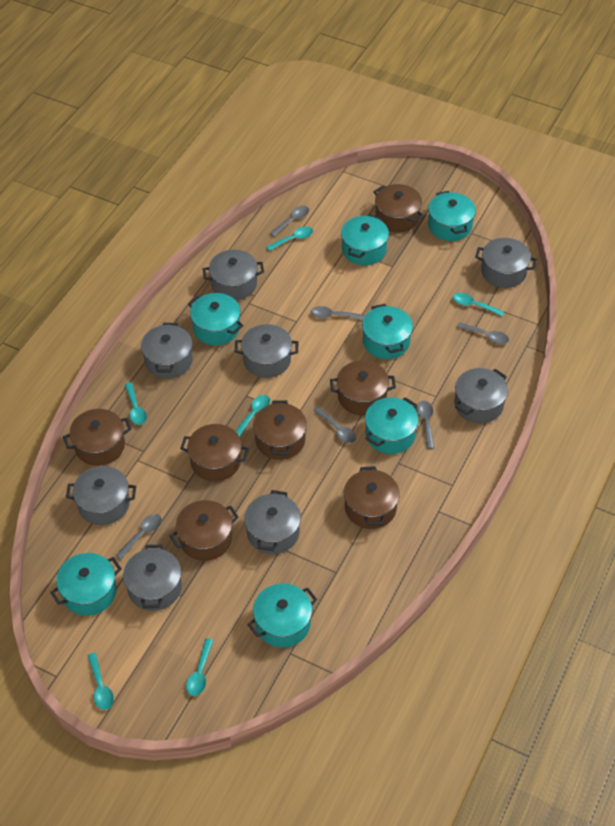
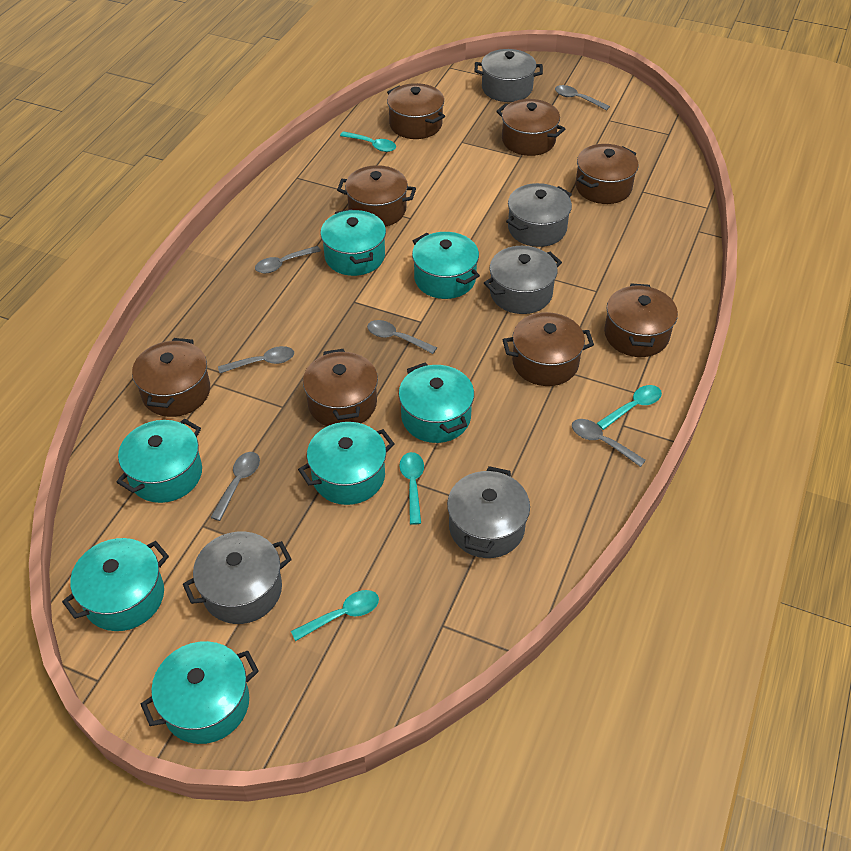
brown pot: [63,409,131,466] [170,500,239,561] [180,424,249,482] [253,400,307,460] [330,360,396,415] [344,466,400,529] [373,184,424,233] = 7 -> [132,338,210,417] [303,349,378,426] [337,165,416,227] [387,83,445,139] [496,99,565,156] [502,312,594,386] [576,144,639,204] [604,284,678,357] = 8
grey pot: [66,466,136,525] [123,545,182,611] [141,323,193,379] [203,250,264,300] [235,324,299,378] [244,490,301,554] [455,368,508,424] [475,238,537,288] = 8 -> [183,532,292,624] [447,466,530,558] [475,49,543,102] [484,246,562,314] [506,183,572,247] = 5
turquoise spoon: [87,653,114,710] [125,382,147,425] [186,638,213,696] [235,395,270,437] [266,226,313,251] [453,293,504,316] = 6 -> [291,590,379,641] [340,131,396,152] [399,452,424,525] [597,385,662,430] = 4

